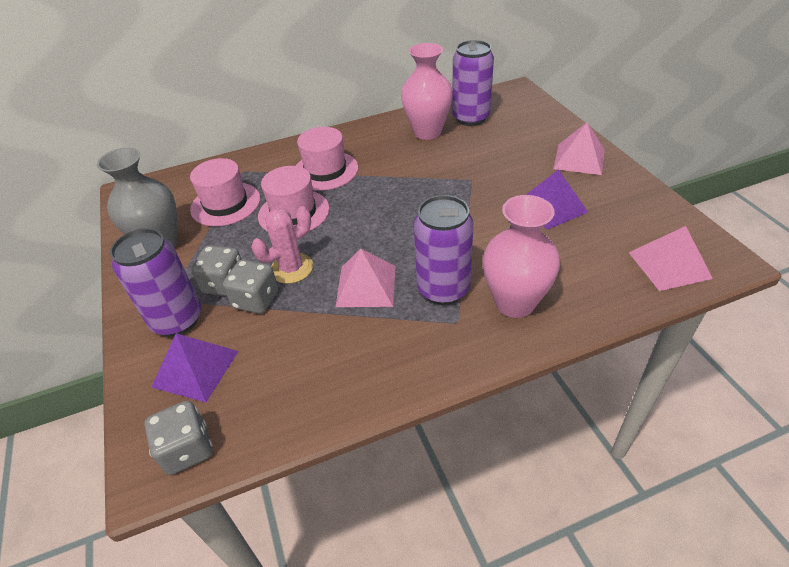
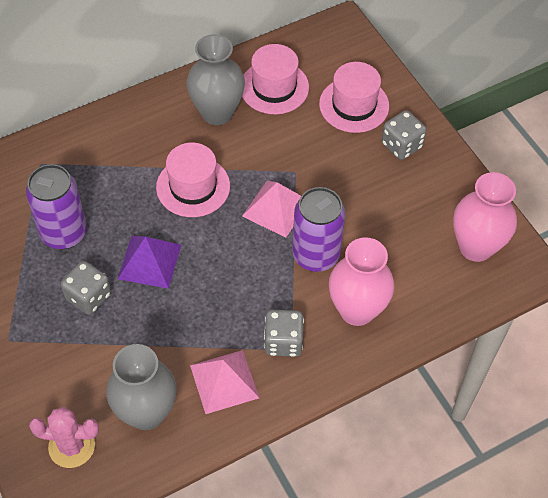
grey vase: [97,148,178,247] = 1 -> [106,344,177,430] [187,34,245,125] = 2
pink pyramid: [335,249,396,307] [553,122,605,175] [628,226,713,291] = 3 -> [190,350,259,414] [242,180,301,238] = 2
purple can: [110,228,201,337] [414,195,474,305] [452,40,494,126] = 3 -> [26,164,87,249] [292,187,345,272] = 2
purple pyramid: [151,333,239,402] [526,169,588,230] = 2 -> [118,236,181,289] = 1

